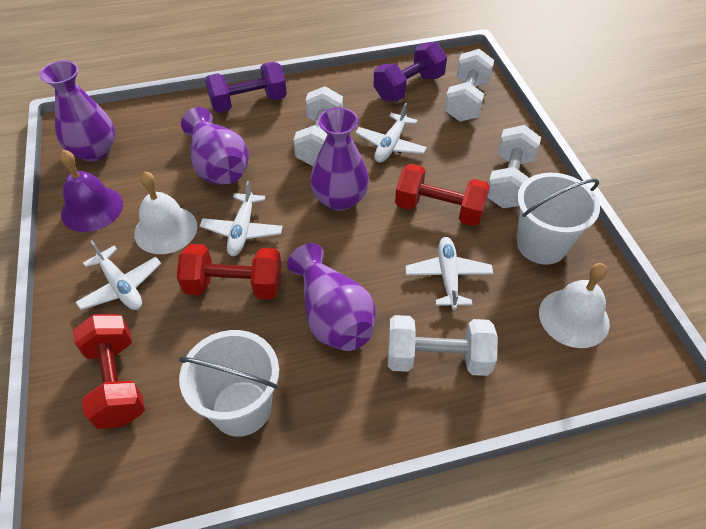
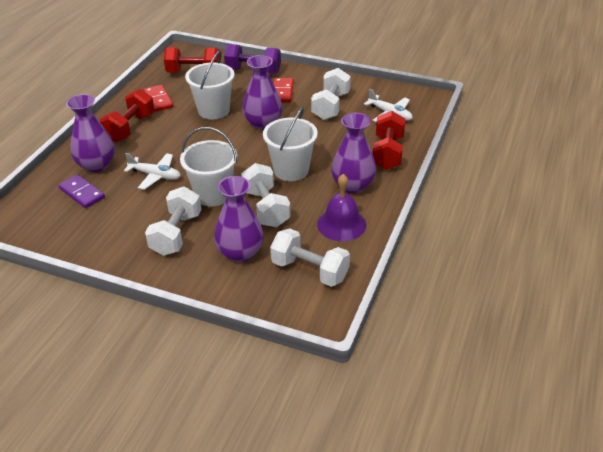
purple domino: none = 0 -> [58,175,105,208] = 1
purple dumbbell: [205,62,287,113] [374,42,447,101] = 2 -> [224,44,281,74] = 1
red domino: none = 0 -> [144,85,173,112] [273,78,294,103] = 2
white bell: [134,171,197,254] [539,263,610,348] = 2 -> none = 0
white bucket: [179,330,279,437] [517,173,600,265] = 2 -> [180,127,237,207] [185,51,235,119] [263,107,318,181] = 3
white plane: [76,241,161,310] [200,181,283,256] [355,103,427,163] [405,237,493,310] = 4 -> [124,153,181,190] [364,89,413,122] = 2

